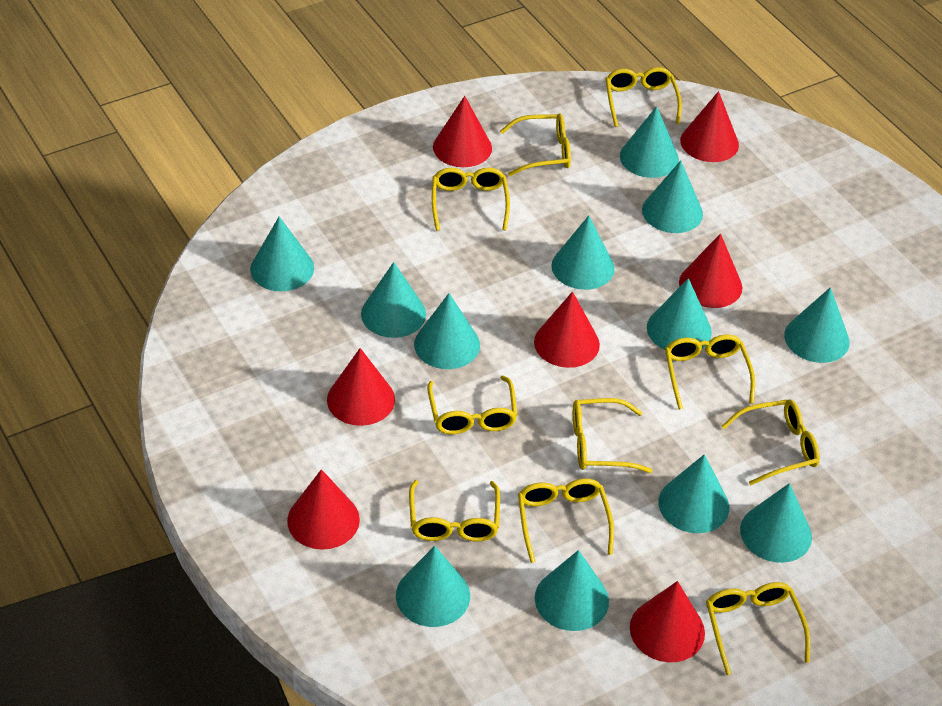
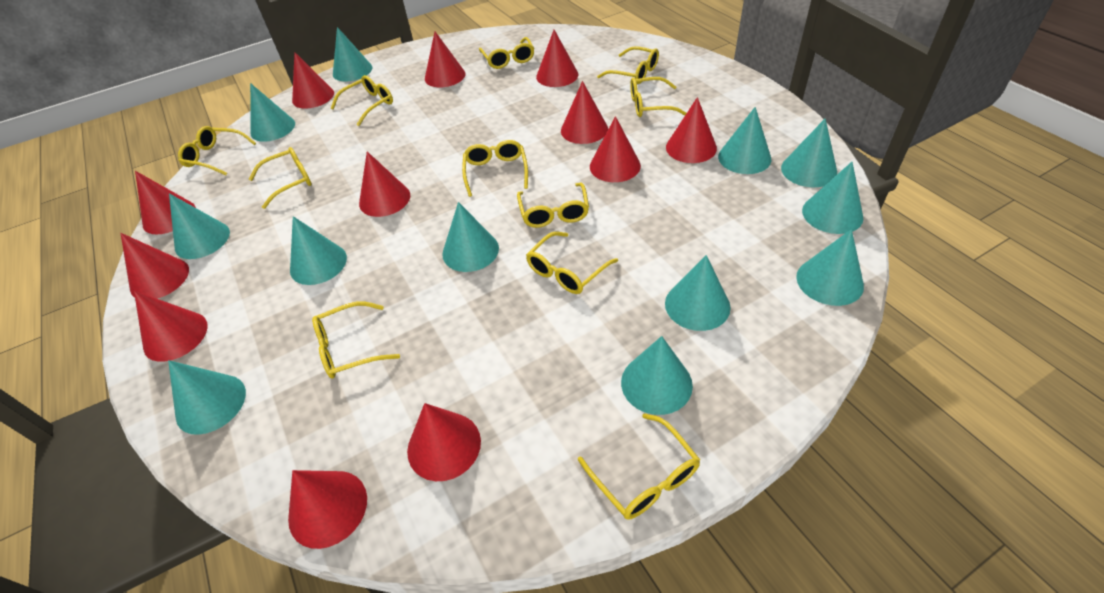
red cone: [287,469,360,550] [327,348,395,426] [433,96,492,167] [534,291,600,368] [630,581,705,662] [679,233,742,308] [680,91,739,162] = 7 -> [121,233,189,299] [134,291,208,362] [135,171,196,235] [288,470,367,549] [292,52,334,109] [359,152,410,217] [407,403,481,481] [425,32,465,87] [536,30,578,87] [561,81,608,144] [590,116,641,182] [666,97,717,163] = 12
yellow glasses: [409,480,500,542] [427,376,517,435] [432,168,510,231] [500,114,571,176] [518,479,614,563] [573,398,652,473] [605,67,682,127] [665,335,755,410] [706,582,811,675] [722,399,820,485] = 10 -> [178,126,256,175] [249,147,312,209] [312,301,400,378] [331,75,393,126] [462,140,528,197] [479,37,534,69] [517,183,589,228] [526,231,618,294] [578,413,700,519] [597,46,659,84] [630,77,687,117] = 11

